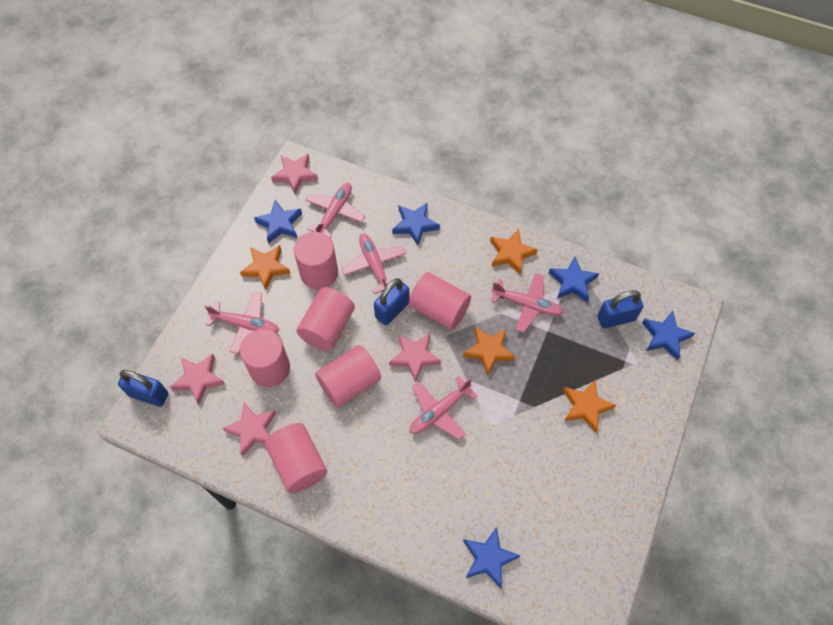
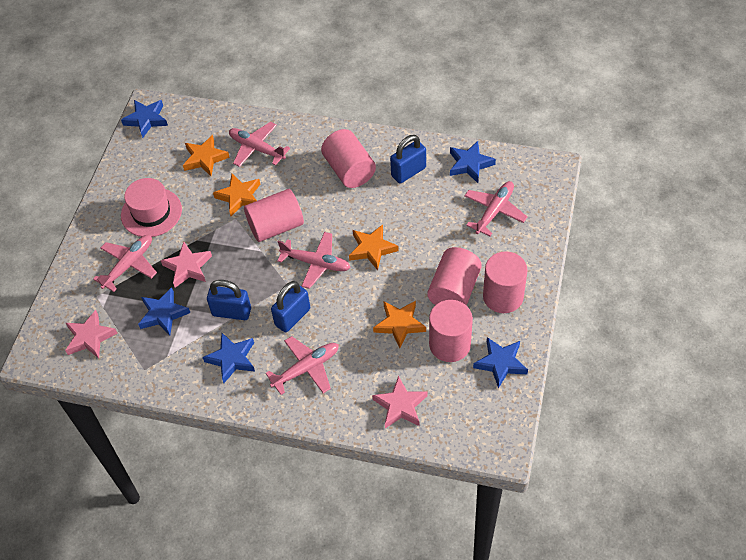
pink cylinder: [240,329,290,387] [265,423,327,493] [294,232,338,289] [296,287,355,351] [315,345,381,408] [409,272,471,330] = 6 -> [244,189,304,242] [321,129,376,188] [427,247,482,306] [429,300,473,362] [483,251,528,313] = 5
pink hat: none = 0 -> [121,178,182,237] = 1
pink star: [170,354,225,405] [223,403,276,457] [271,154,318,194] [389,334,441,382] = 4 -> [65,310,117,358] [161,242,212,288] [372,376,427,428] = 3

